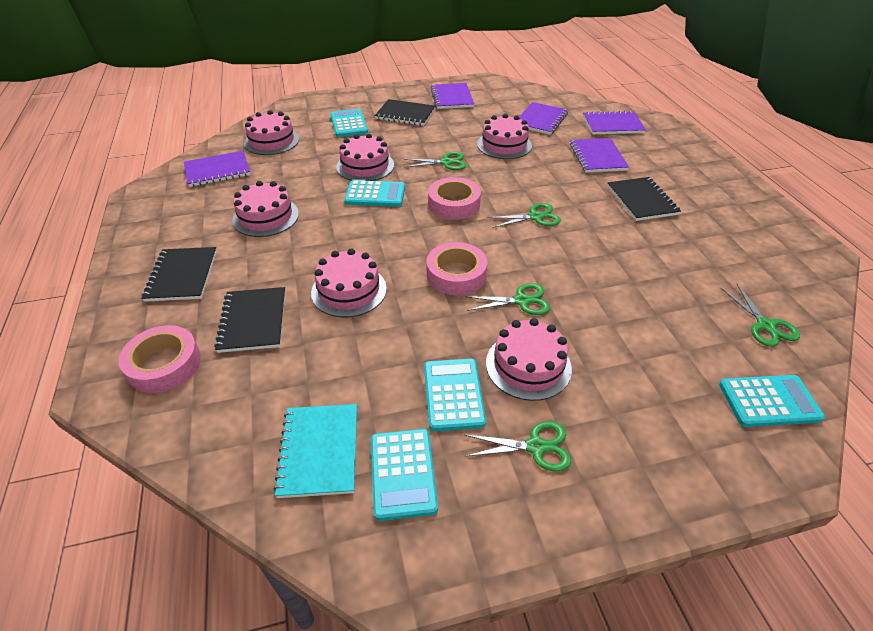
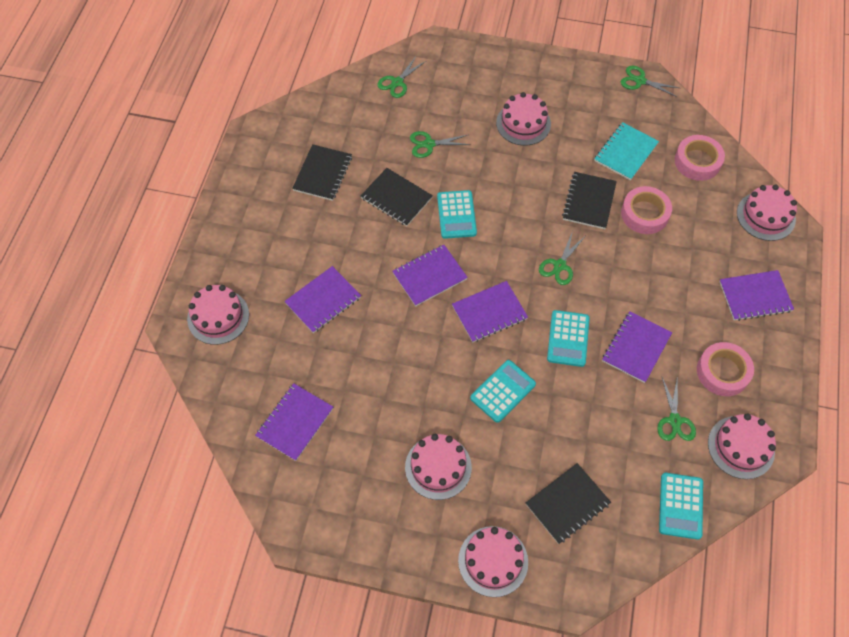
purple notebook: [184,151,250,187] [431,83,474,109] [519,102,568,135] [570,138,629,173] [583,110,646,134] = 5 -> [255,383,333,461] [284,266,361,333] [393,245,468,306] [452,281,528,342] [602,311,672,383] [719,270,794,321] = 6
turquoise calculator: [331,109,368,137] [344,180,405,207] [371,429,438,521] [424,359,486,431] [719,375,825,427] = 5 -> [437,190,477,239] [470,360,536,423] [547,310,590,367] [659,473,703,540] = 4

